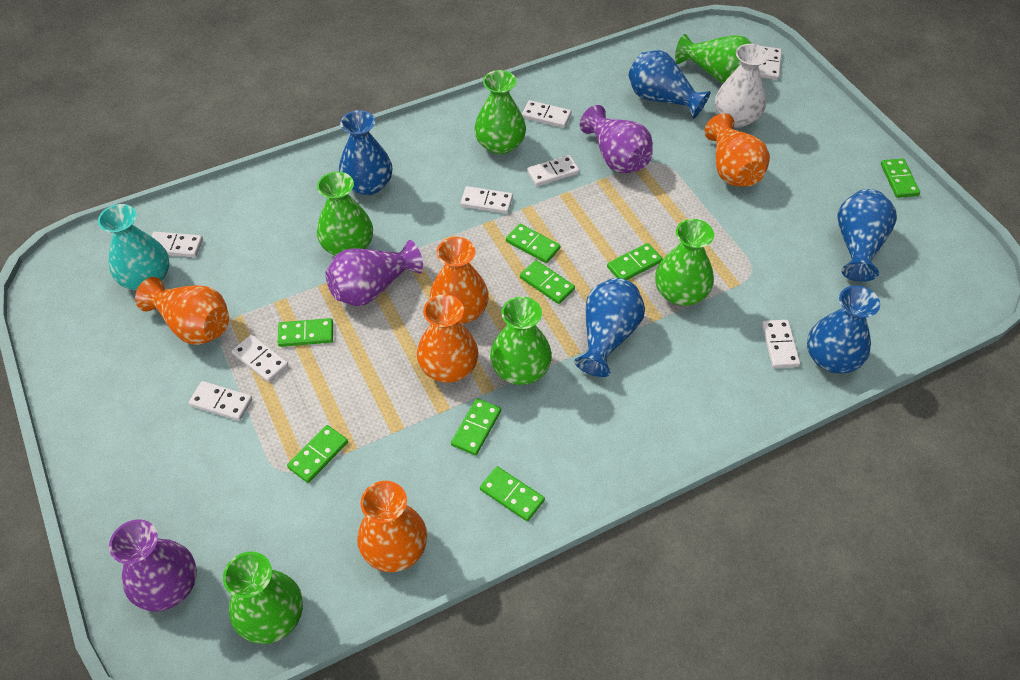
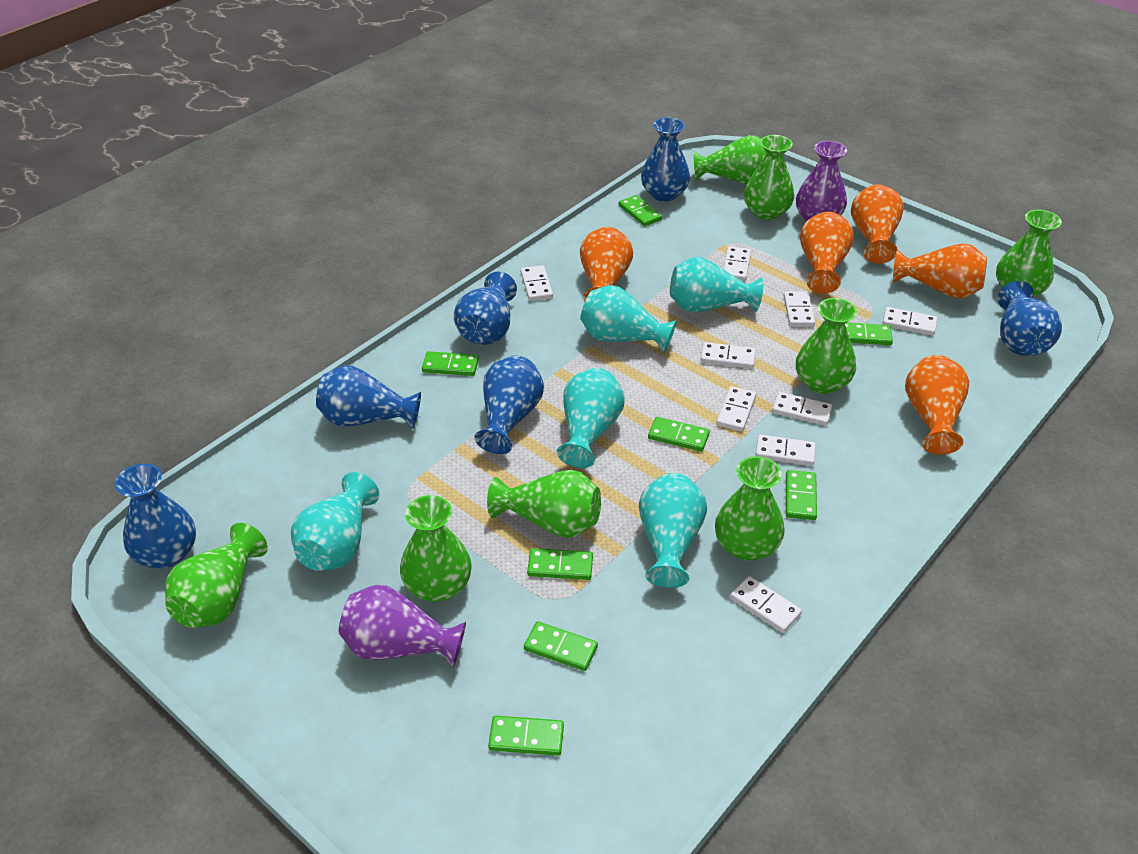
blue vase: [339,110,392,195] [574,278,645,377] [628,50,711,119] [807,285,880,374] [837,189,897,282] = 5 -> [115,464,196,568] [316,365,421,429] [454,272,517,345] [474,356,544,454] [641,117,690,202] [998,281,1062,356] = 6
green vase: [223,552,303,644] [317,172,373,256] [474,70,526,155] [490,296,552,385] [655,219,714,306] [675,34,752,83] = 6 -> [165,523,268,628] [400,495,471,602] [487,470,601,538] [693,135,767,184] [715,456,785,561] [744,135,794,220] [796,298,857,394] [996,210,1062,296] = 8
purple vase: [109,519,197,612] [326,240,423,306] [580,105,653,173] = 3 -> [339,585,466,667] [796,141,847,222] = 2
turquoise vase: [98,204,170,290] = 1 -> [291,472,379,571] [557,368,625,468] [580,285,677,353] [639,473,707,588] [670,257,763,312] = 5
white domino: [151,232,203,257] [189,381,252,421] [232,335,289,383] [460,186,513,214] [522,100,571,128] [527,155,580,186] [758,46,782,80] [762,320,800,368] = 8 -> [521,265,553,301] [700,342,756,369] [716,386,756,431] [723,247,751,281] [730,576,802,633] [755,434,816,466] [772,392,833,426] [783,291,815,327] [882,307,937,335] = 9
white vase: [715,44,769,128] = 1 -> none = 0

